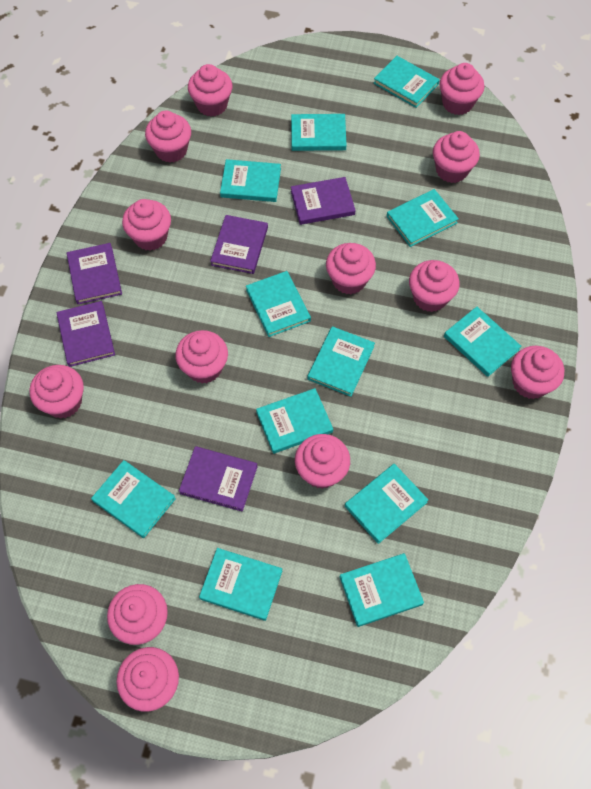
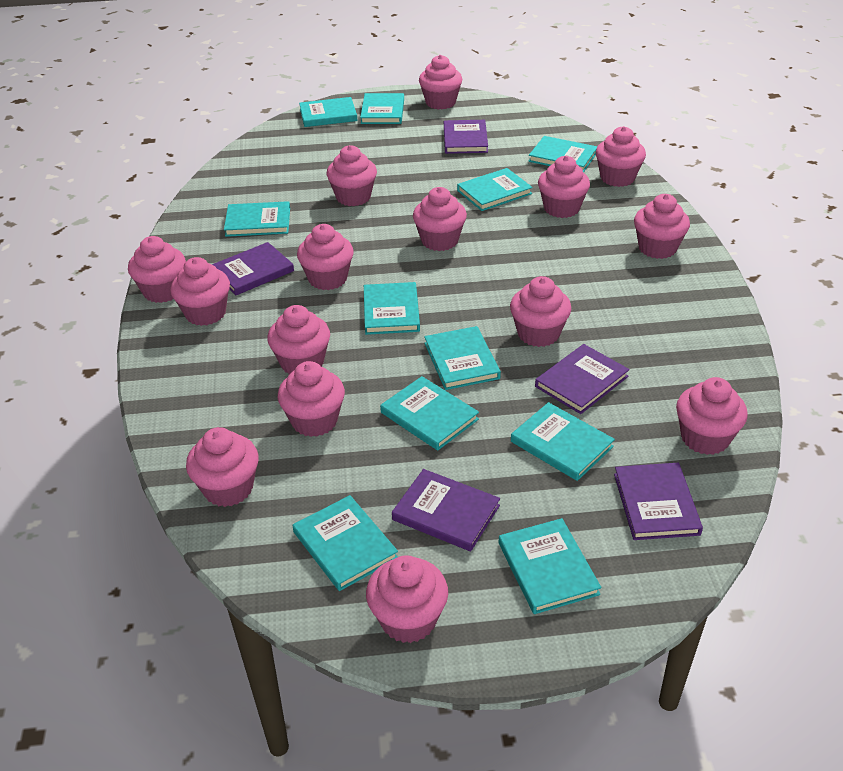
pink cupcake: [30,365,84,418] [107,584,168,645] [117,647,179,712] [122,199,171,251] [145,111,191,163] [175,330,228,383] [188,64,232,116] [295,434,350,489] [326,243,376,294] [409,260,459,312] [433,131,480,183] [439,63,484,115] [511,346,564,399] = 13 -> [128,236,186,303] [170,257,230,326] [186,427,259,507] [267,305,330,374] [278,361,345,437] [297,224,354,290] [326,145,377,206] [366,555,448,643] [413,187,467,251] [419,55,462,109] [510,276,571,347] [538,156,590,218] [596,126,646,187] [634,194,690,259] [676,377,748,455] = 15
turquoise book: [91,460,176,538] [199,548,282,621] [220,159,281,202] [246,271,311,337] [256,388,333,454] [291,114,346,151] [308,326,375,397] [340,553,424,627] [345,464,428,544] [374,56,440,108] [387,189,459,247] [444,307,521,377] = 12 -> [224,201,290,237] [293,495,398,591] [299,97,358,127] [360,93,404,124] [364,282,420,335] [380,376,479,451] [424,326,501,390] [457,168,533,211] [499,518,601,614] [511,402,615,481] [529,136,597,173] = 11

